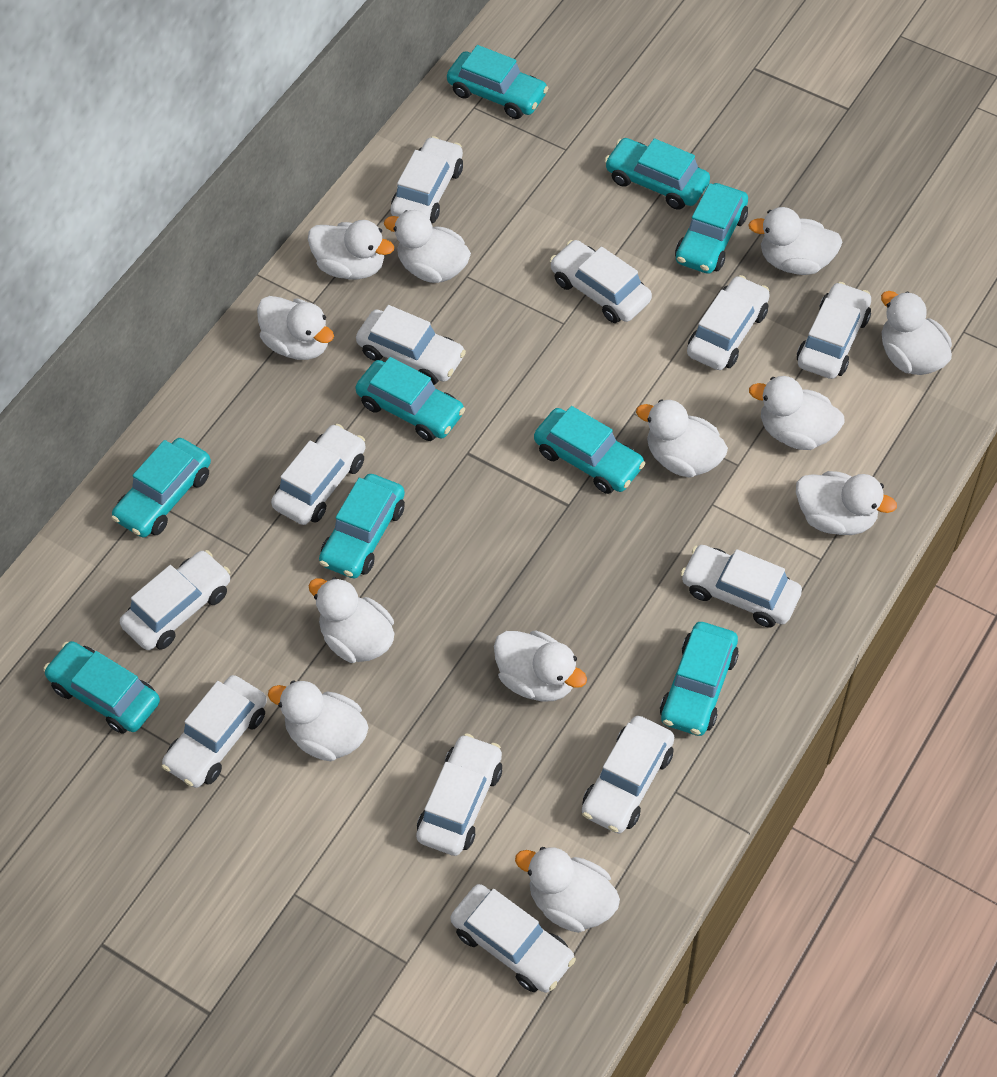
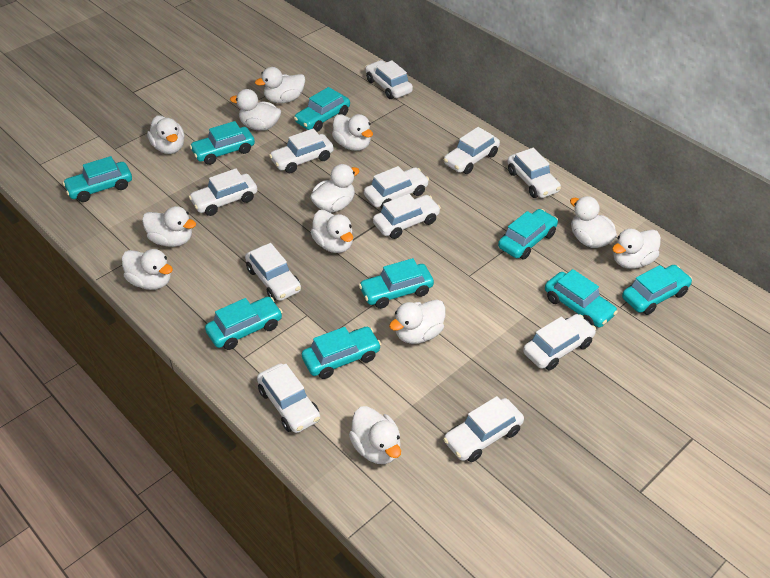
white car: [120,550,231,650] [162,675,267,788] [271,424,366,525] [356,305,466,385] [391,136,463,223] [416,733,502,856] [451,884,576,993] [550,240,652,323] [582,716,674,833] [681,545,802,628] [687,275,770,370] [797,282,871,379] = 12 -> [189,168,257,216] [245,243,301,301] [257,363,320,433] [269,129,334,173] [364,166,429,209] [365,60,413,99] [373,194,441,239] [443,396,524,462] [444,127,500,174] [507,148,561,198] [523,314,596,370] = 11

